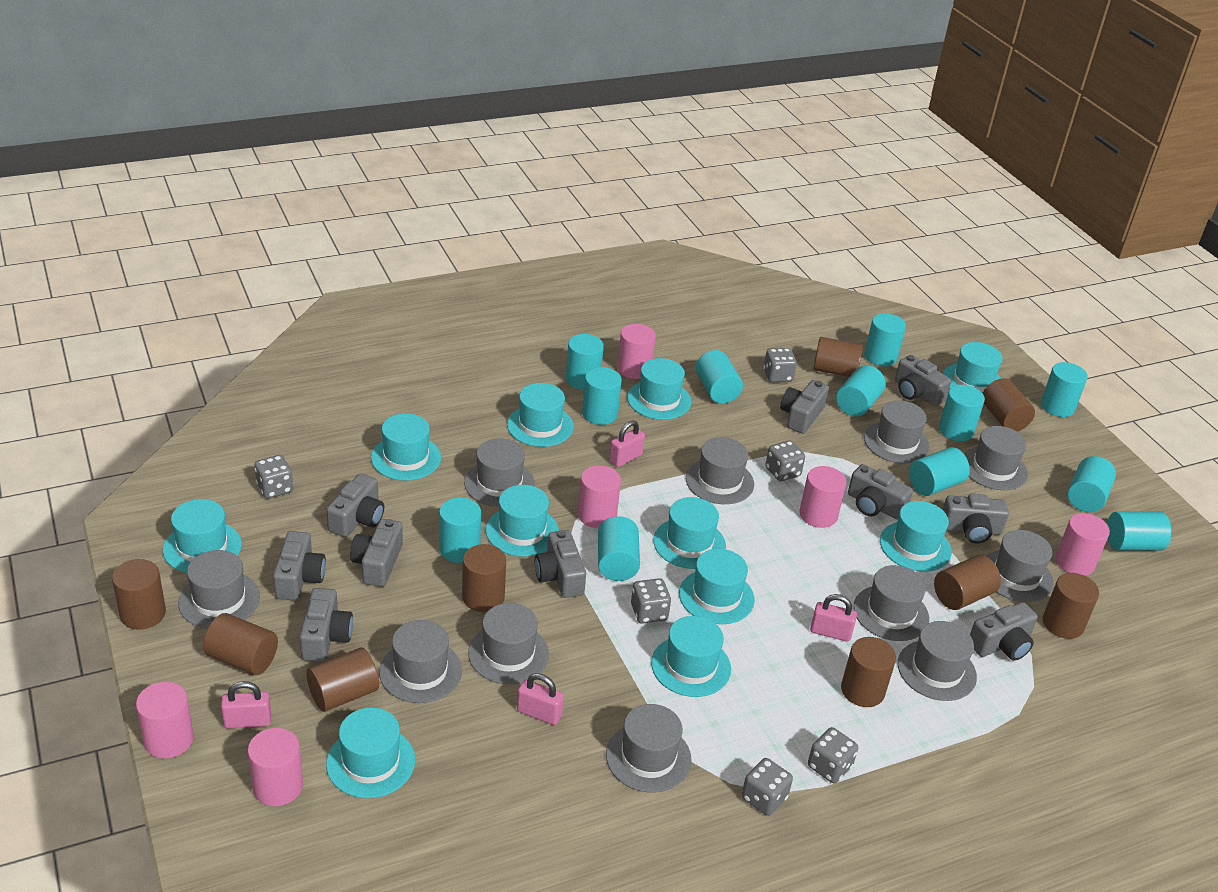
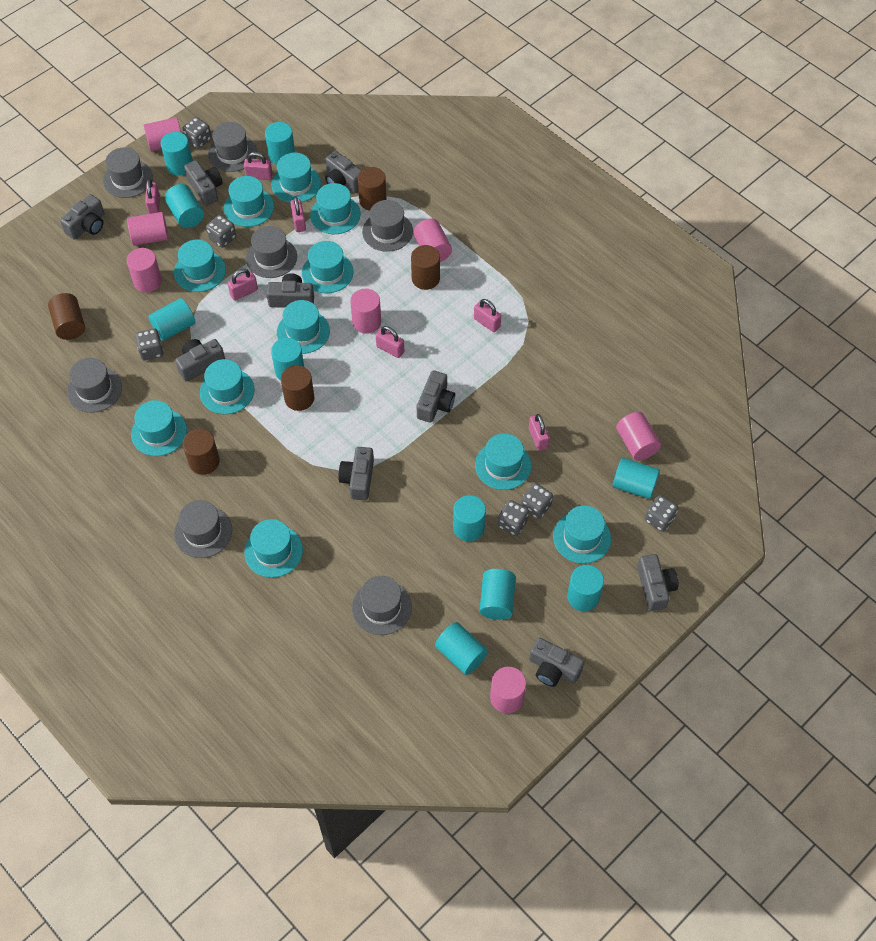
brown cylinder: [112,559,166,630] [203,613,278,675] [306,647,379,712] [462,544,506,612] [813,337,863,377] [841,637,896,707] [934,555,1001,610] [983,378,1035,431] [1043,573,1099,639] = 9 -> [48,293,85,340] [183,429,220,475] [281,365,314,411] [358,167,387,211] [411,245,440,290] = 5
grey camera: [273,531,326,601] [299,588,353,662] [326,473,384,537] [350,519,403,587] [535,530,586,598] [780,380,829,434] [848,464,913,520] [895,355,951,406] [943,494,1009,543] [970,602,1038,661] = 10 -> [60,194,105,240] [175,339,225,382] [184,160,223,206] [266,273,314,308] [325,151,361,193] [338,447,374,500] [417,370,455,423] [529,637,584,687] [637,554,679,611] = 9
grey hat: [178,550,260,629] [379,620,462,703] [464,438,535,507] [468,603,549,684] [606,704,692,792] [686,437,754,504] [853,565,929,641] [864,400,930,464] [898,621,977,701] [964,426,1028,490] [986,530,1054,602] = 11 -> [67,358,122,413] [103,147,153,198] [174,500,232,558] [208,122,257,172] [246,226,297,278] [352,576,412,635] [362,200,413,252] = 7
pink cylinder: [136,682,194,759] [248,728,303,806] [578,465,621,528] [617,324,656,379] [799,466,846,528] [1056,513,1110,576] = 6 -> [127,212,168,246] [127,248,162,293] [143,117,181,151] [350,289,381,334] [413,218,452,262] [490,667,526,714] [616,412,661,461] = 7
pink padlock: [221,681,271,729] [517,673,564,725] [609,421,645,467] [810,594,857,642] = 4 -> [145,179,160,214] [228,269,258,301] [244,152,273,180] [290,196,306,232] [376,326,404,358] [474,299,501,332] [529,414,549,451] = 7
turquoise cylinder: [439,497,481,563] [566,334,604,390] [582,367,622,425] [598,516,640,581] [696,350,743,404] [836,365,886,416] [864,313,906,366] [909,447,970,496] [939,385,985,441] [1041,362,1087,417] [1068,456,1116,512] [1107,511,1171,551] = 12 -> [149,298,196,341] [161,132,193,176] [165,184,204,228] [265,122,295,165] [271,338,304,381] [435,622,488,675] [453,495,486,542] [480,569,516,620] [567,565,604,611] [612,458,660,499] = 10

